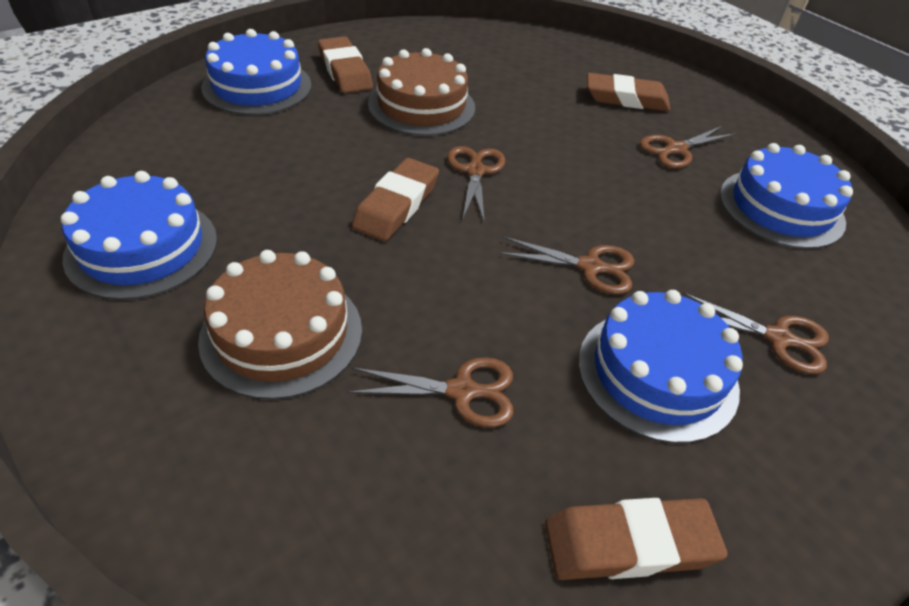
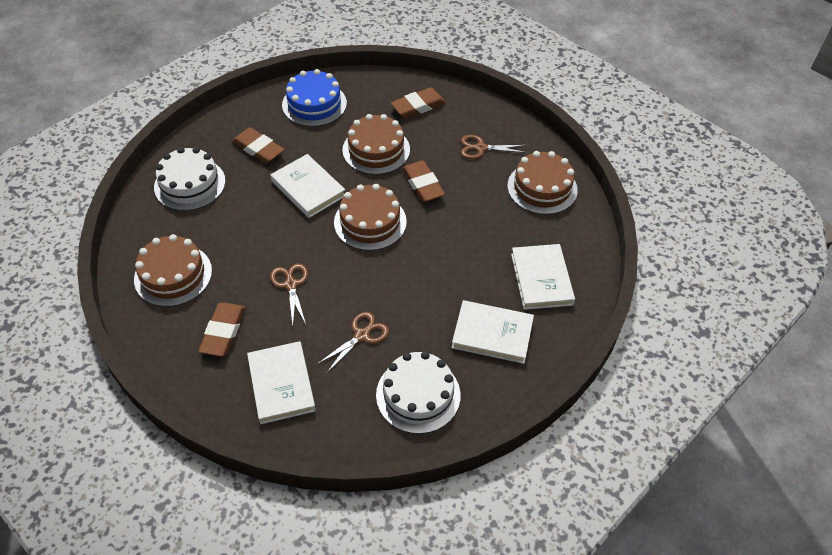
blue cake: [61,171,217,300] [201,29,311,115] [578,290,743,443] [720,143,853,249] = 4 -> [282,69,347,127] = 1
brown cake: [198,250,362,400] [368,48,475,136] = 2 -> [134,234,212,307] [334,184,407,251] [342,114,410,175] [507,151,578,215] = 4
brown scissors: [347,357,514,427] [447,146,506,221] [498,236,635,295] [640,126,736,168] [682,293,829,374] = 5 -> [270,263,308,326] [317,312,389,372] [461,135,527,159] = 3
white book: none = 0 -> [247,341,316,424] [271,154,345,218] [452,300,534,364] [511,244,575,310] = 4
white cake: none = 0 -> [154,147,226,211] [376,351,461,434] = 2

